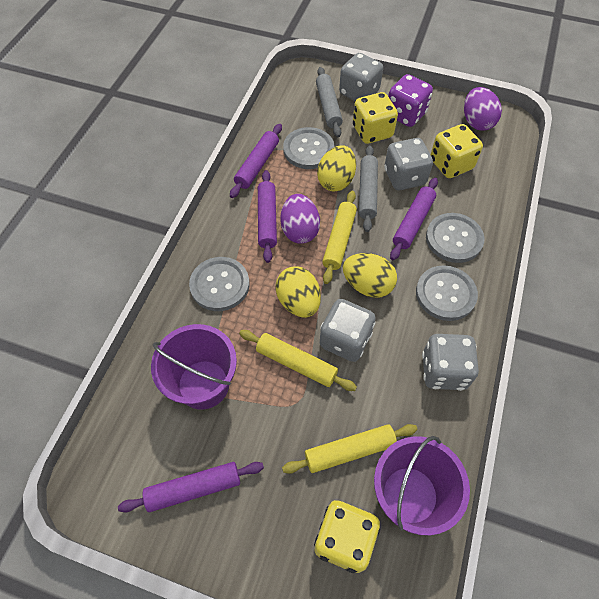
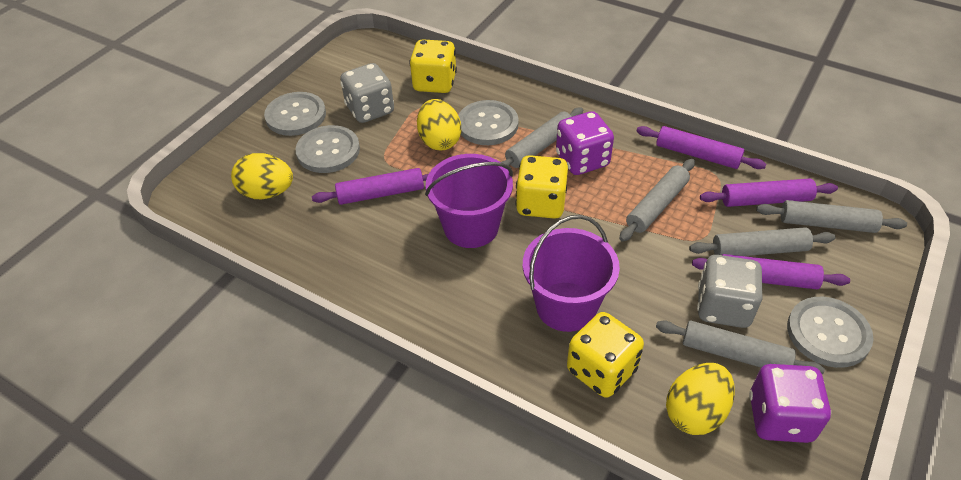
grey dice: [320,299,376,362] [339,53,383,101] [384,138,433,190] [422,334,479,391] = 4 -> [340,63,394,123] [697,255,762,328] = 2
grey rolling pin: [316,67,343,137] [359,145,378,232] = 2 -> [501,107,583,168] [619,159,695,242] [656,320,825,374] [689,227,836,256] [756,200,907,233] = 5
purple dice: [388,74,433,127] = 1 -> [556,111,614,175] [749,364,831,443] = 2
purple egg: [280,194,320,244] [464,87,502,131] = 2 -> none = 0
yellow rolling pin: [239,330,357,391] [282,424,418,474] [322,191,357,284] = 3 -> none = 0

